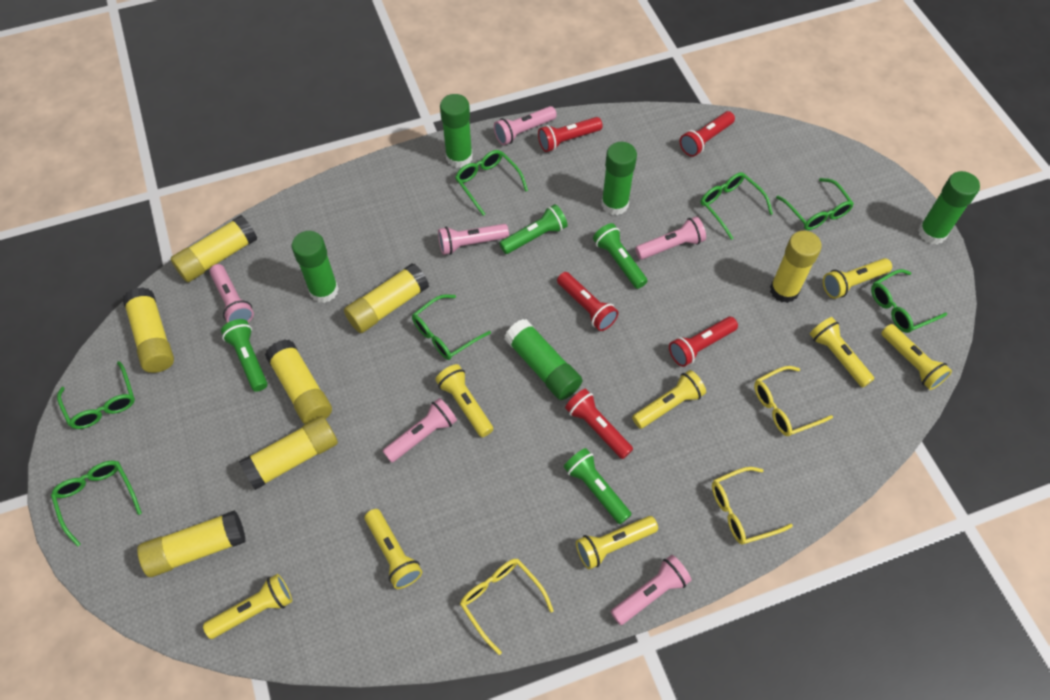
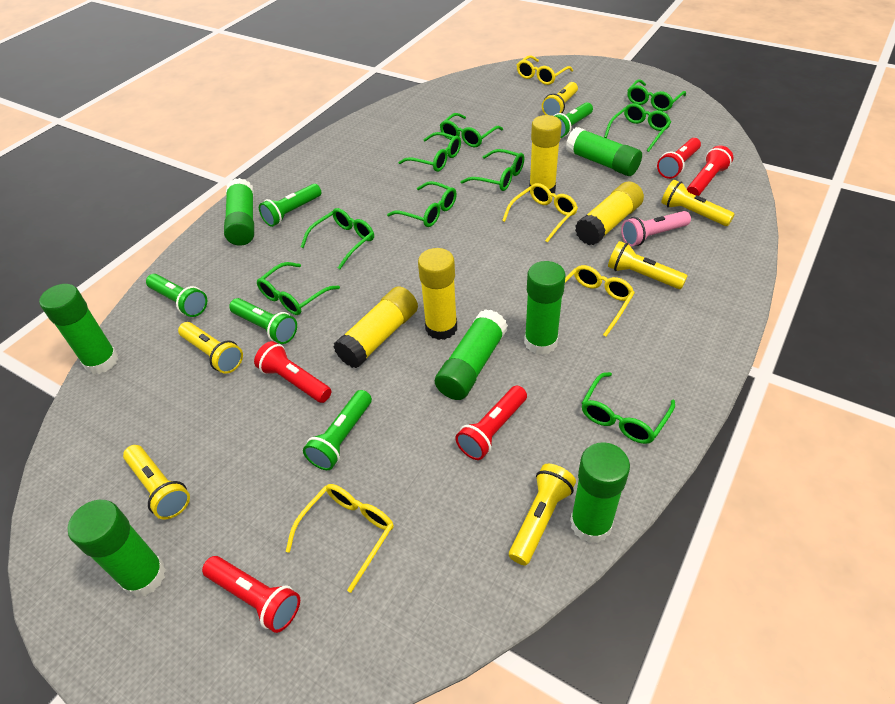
green flashlight: [221,319,268,392] [499,204,568,254] [564,448,632,524] [593,223,647,289] = 4 -> [146,274,207,317] [229,298,297,344] [259,184,321,227] [303,390,372,470] [554,102,593,138] = 5
green glasses: [51,461,142,547] [57,361,135,429] [412,294,491,360] [455,150,528,216] [700,172,773,240] [776,178,854,230] [871,269,947,333] = 7 -> [256,262,340,315] [301,208,374,269] [387,181,457,227] [398,132,461,172] [440,113,503,147] [460,149,524,191] [582,372,675,444] [604,103,671,152] [627,79,686,111] = 9
green glue stick: [292,231,339,303] [440,94,473,168] [504,319,582,400] [601,142,637,215] [918,171,980,244] = 5 -> [39,284,118,374] [68,500,166,597] [224,178,254,246] [435,309,508,400] [524,261,566,355] [566,127,642,176] [570,442,630,543] = 7
pink flashlight: [210,264,254,323] [383,398,457,463] [438,224,509,255] [494,106,557,145] [611,555,692,625] [635,216,706,260] = 6 -> [621,211,691,246] = 1
yellow flashlight: [203,574,292,639] [365,509,422,589] [435,364,493,437] [576,516,658,569] [632,370,706,429] [810,317,874,387] [823,258,892,299] [881,324,952,390] = 8 -> [123,445,190,520] [178,322,243,374] [509,464,576,565] [542,82,578,116] [608,241,687,289] [661,180,735,226] = 6
yellow glasses: [460,559,554,655] [712,467,793,545] [754,366,833,436] = 3 -> [286,484,394,593] [502,183,578,243] [517,55,573,85] [565,265,635,337] = 4
yellow glue stick: [123,287,174,373] [137,510,246,577] [170,215,257,282] [239,416,338,490] [265,339,332,424] [344,263,429,333] [770,231,822,303] = 7 -> [334,286,418,368] [418,248,457,340] [529,115,562,193] [575,182,644,245] = 4

